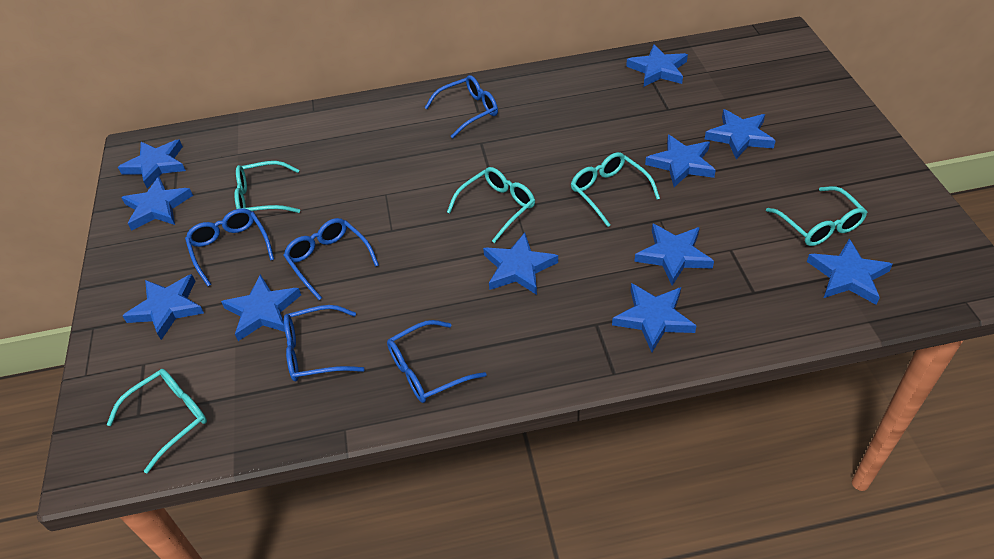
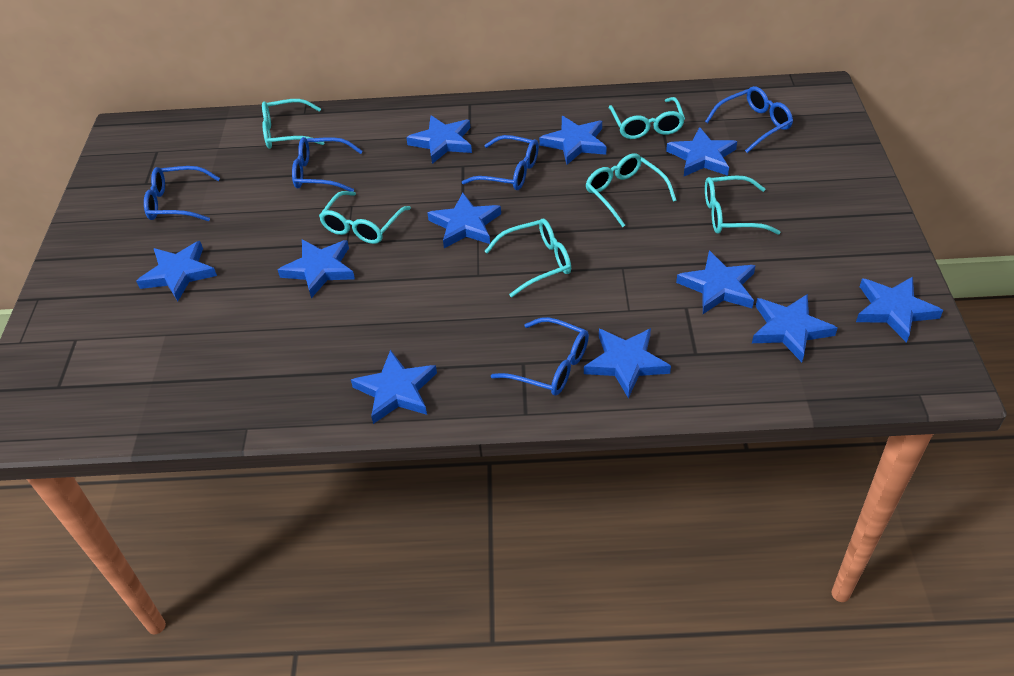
turquoise glasses: [107,369,207,473] [234,161,300,213] [447,167,535,243] [571,152,660,227] [766,186,867,246] = 5 -> [262,99,324,149] [319,191,411,244] [485,219,571,297] [586,153,677,227] [609,97,685,139] [705,176,781,235] = 6

